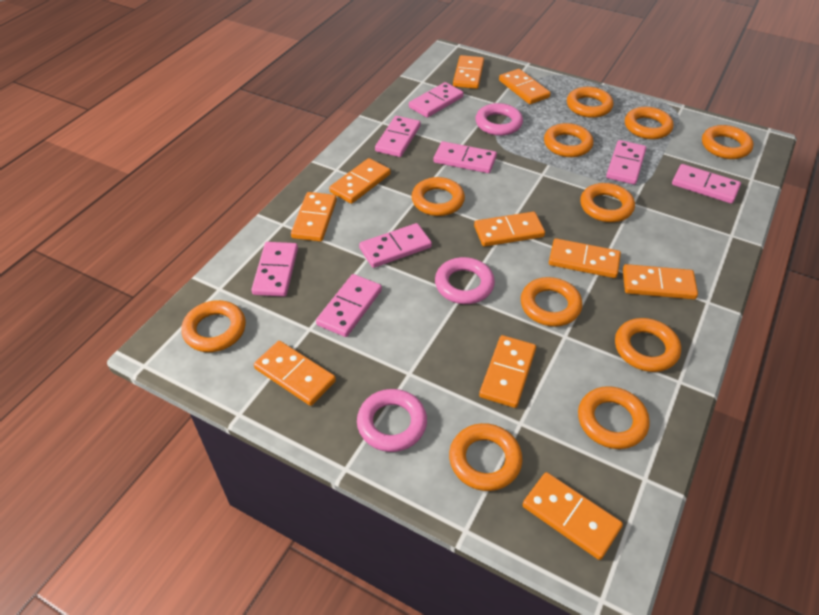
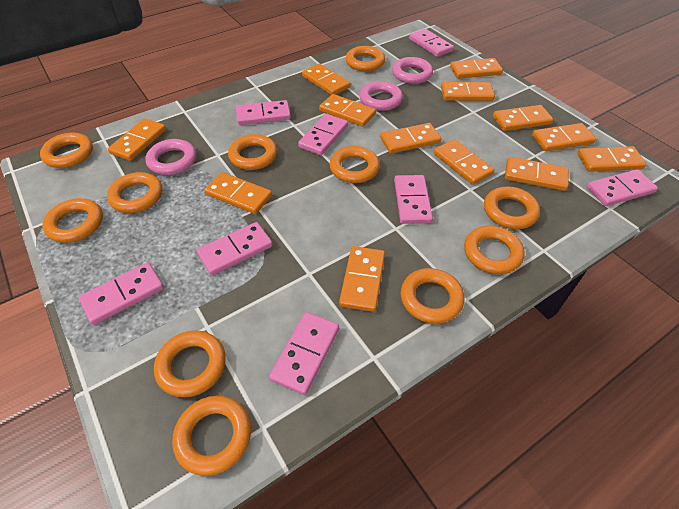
orange domino: [254,341,336,406] [291,192,337,242] [329,158,391,204] [453,55,484,89] [474,212,545,247] [479,335,536,408] [499,69,551,104] [522,472,623,560] [549,238,621,278] [623,264,698,299] = 10 -> [108,118,166,161] [204,172,272,214] [302,63,351,95] [319,94,376,127] [339,246,385,312] [380,123,441,154] [434,139,494,185] [441,82,495,101] [450,58,503,79] [493,105,553,131] [505,157,569,191] [532,123,596,151] [577,146,647,172] = 13

